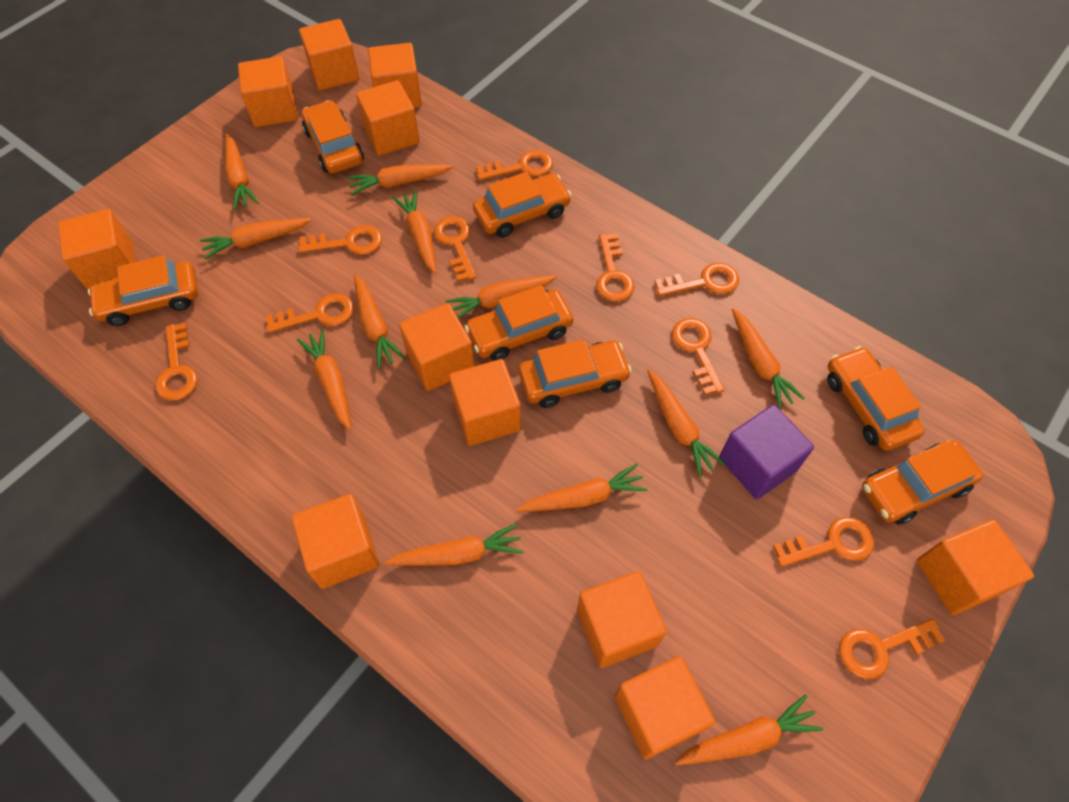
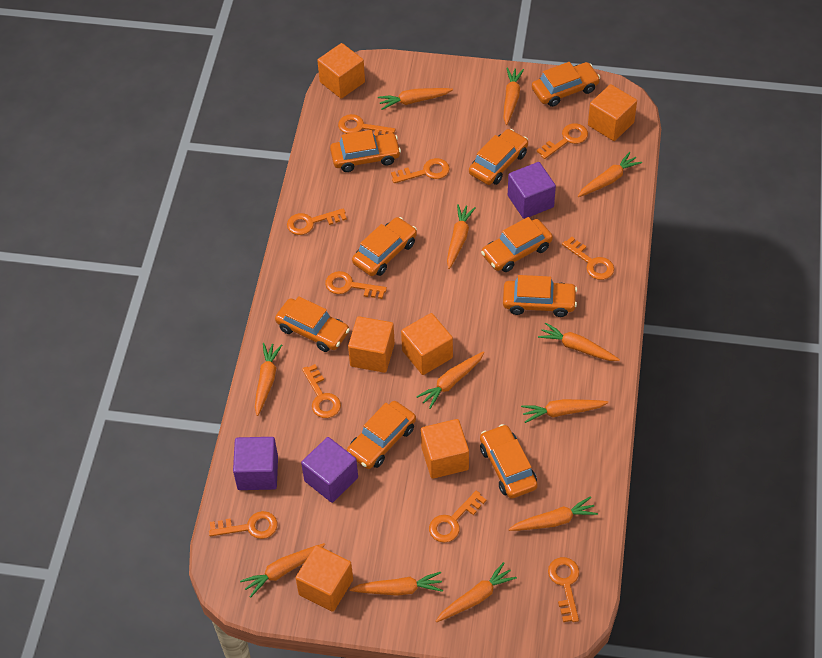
orange car: [88,255,198,326] [301,100,364,174] [464,285,573,361] [473,172,572,238] [519,339,632,408] [827,346,925,451] [862,440,983,525] = 7 -> [275,296,350,352] [330,130,401,172] [347,401,416,469] [352,217,417,276] [469,129,528,185] [480,424,538,499] [481,217,553,272] [503,275,577,317] [532,62,600,107] = 9
orange cube: [58,209,136,289] [238,56,298,127] [292,494,380,589] [299,19,360,90] [356,80,420,156] [368,43,422,108] [399,303,475,391] [449,359,521,446] [577,571,667,668] [615,656,715,759] [917,520,1034,615] = 11 -> [296,545,353,612] [317,43,365,99] [348,316,395,373] [401,313,453,375] [421,419,469,479] [588,84,637,141] = 6
purple cube: [719,404,814,499] = 1 -> [233,437,278,490] [301,437,358,503] [508,162,556,219] = 3

